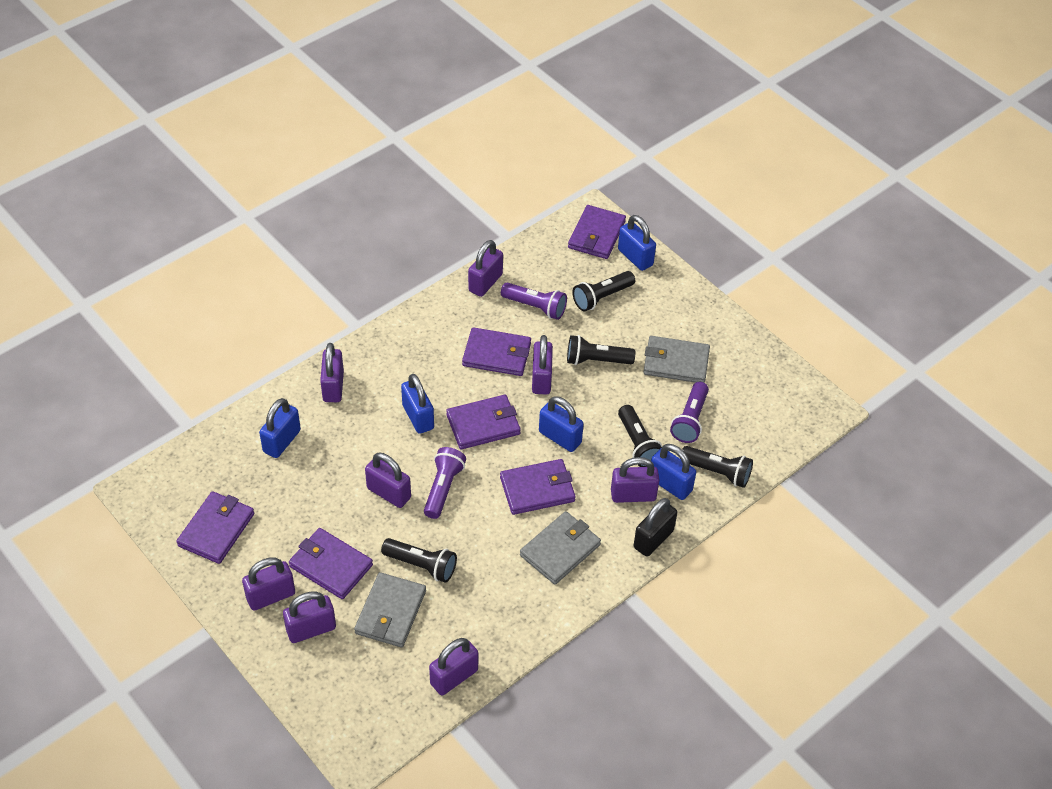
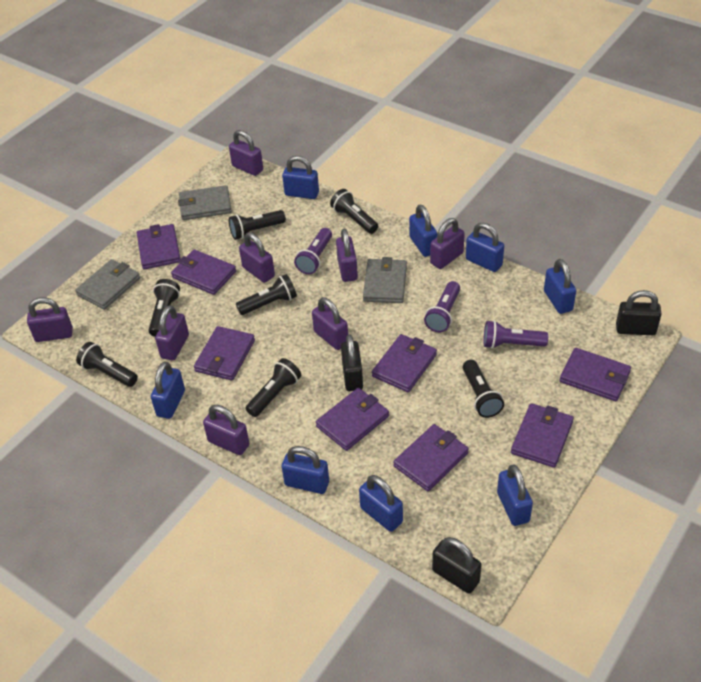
black flashlight: [381,538,457,583] [567,335,635,365] [572,271,635,311] [618,405,662,467] [682,446,753,488] = 5 -> [76,342,138,387] [148,279,180,337] [229,210,286,240] [236,274,297,315] [245,358,301,417] [330,189,378,234] [463,360,504,418] = 7
black padlock: [634,498,677,557] = 1 -> [341,334,363,391] [432,537,481,594] [616,290,662,335] = 3
blue padlock: [259,398,301,458] [401,374,434,434] [539,396,584,452] [618,215,656,271] [651,444,696,500] = 5 -> [151,361,185,419] [282,156,319,199] [282,446,329,494] [359,475,403,532] [409,205,437,257] [466,223,504,272] [497,464,533,526] [544,259,576,314] = 8
purple wallet: [176,491,254,564] [289,528,373,599] [446,395,521,449] [462,327,531,376] [500,459,576,515] [568,205,626,259] = 6 -> [137,224,180,269] [171,249,236,295] [194,326,255,381] [316,388,389,451] [372,334,437,392] [393,424,469,491] [511,403,574,468] [560,348,631,401] = 8

